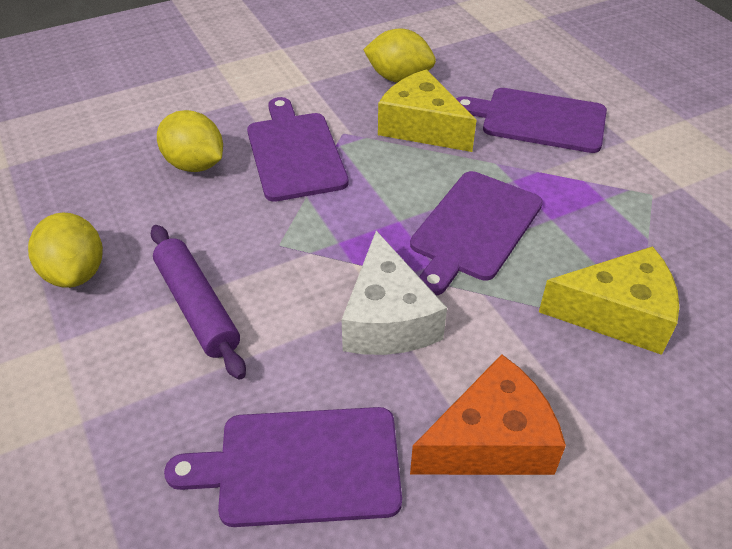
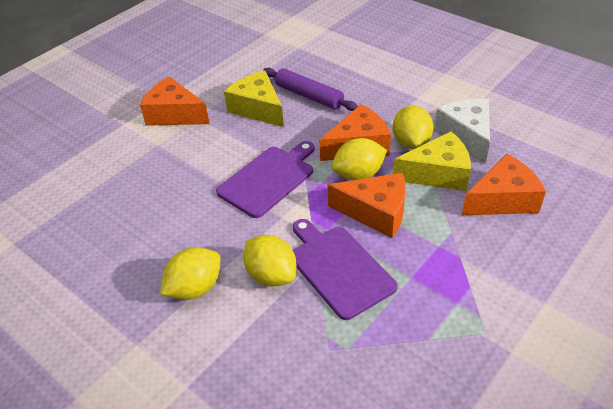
orange cheese: [410,354,566,475] = 1 -> [140,76,210,126] [320,104,391,161] [328,173,406,238] [462,154,546,215] = 4
purple cutting board: [164,407,402,527] [247,97,349,202] [410,171,543,296] [456,88,607,153] = 4 -> [216,141,315,218] [293,219,398,320] = 2
yellow lemon: [28,212,103,288] [157,110,223,172] [363,28,436,83] = 3 -> [160,247,221,300] [243,235,296,286] [332,138,387,180] [393,105,434,149] = 4

